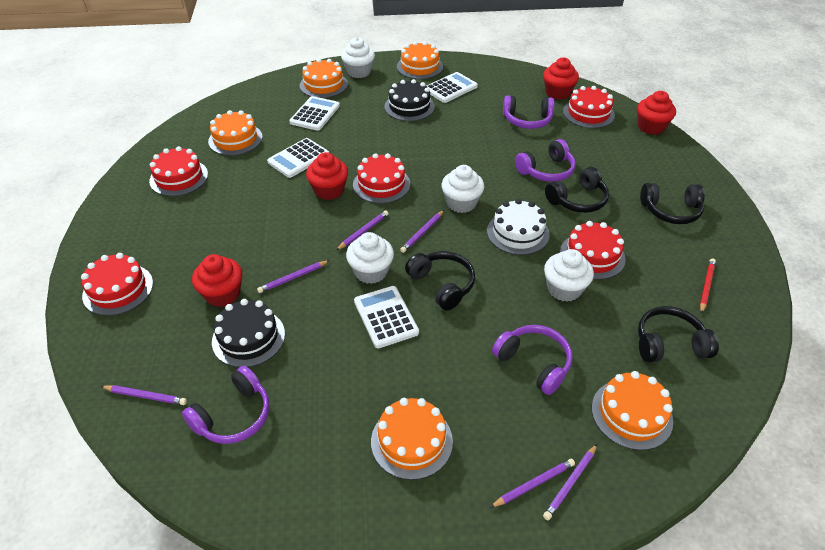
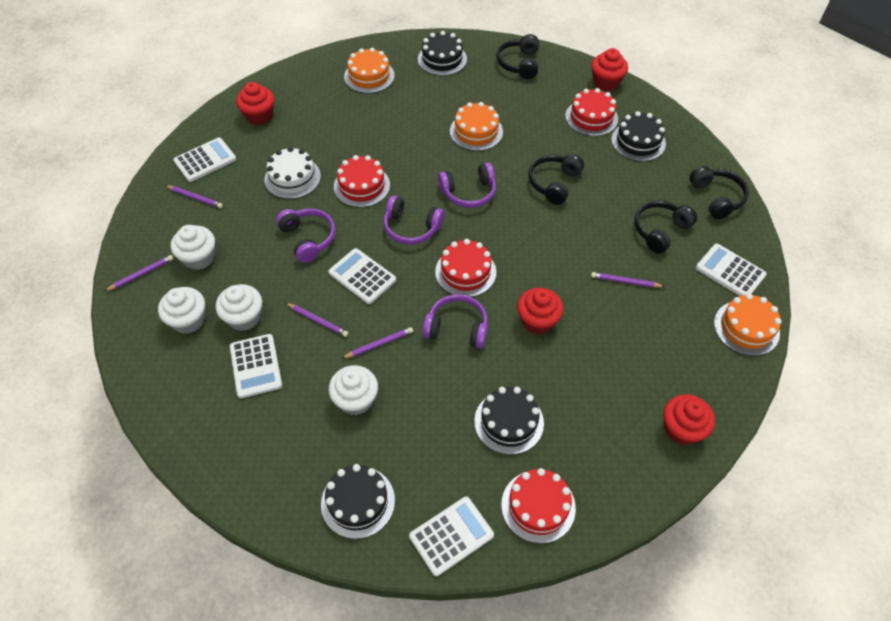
black cake: [212,299,285,367] [385,79,435,121] = 2 -> [321,464,395,539] [418,31,467,76] [474,387,544,455] [611,111,666,161] = 4
orange cake: [208,110,263,156] [300,58,348,98] [371,398,453,480] [397,41,443,79] [592,371,673,450] = 5 -> [344,48,395,93] [450,102,503,151] [714,293,782,356] = 3
purple pencil: [101,385,187,405] [257,260,330,293] [336,211,389,250] [400,210,444,253] [490,458,575,508] [543,444,597,520] = 6 -> [105,255,174,291] [165,185,223,208] [286,303,348,337] [341,327,413,359] [591,272,665,288] = 5
red cake: [81,253,153,316] [149,146,208,196] [353,153,410,203] [560,221,626,280] [563,86,615,128] = 5 -> [334,155,390,208] [435,239,496,297] [501,468,576,544] [565,88,618,136] = 4
red pencil: [700,258,716,314] = 1 -> none = 0
white calculator: [267,138,329,178] [289,96,340,131] [354,286,419,348] [427,72,478,103] = 4 -> [173,138,236,182] [230,334,282,398] [329,248,396,304] [409,497,494,576] [696,244,766,296] = 5

